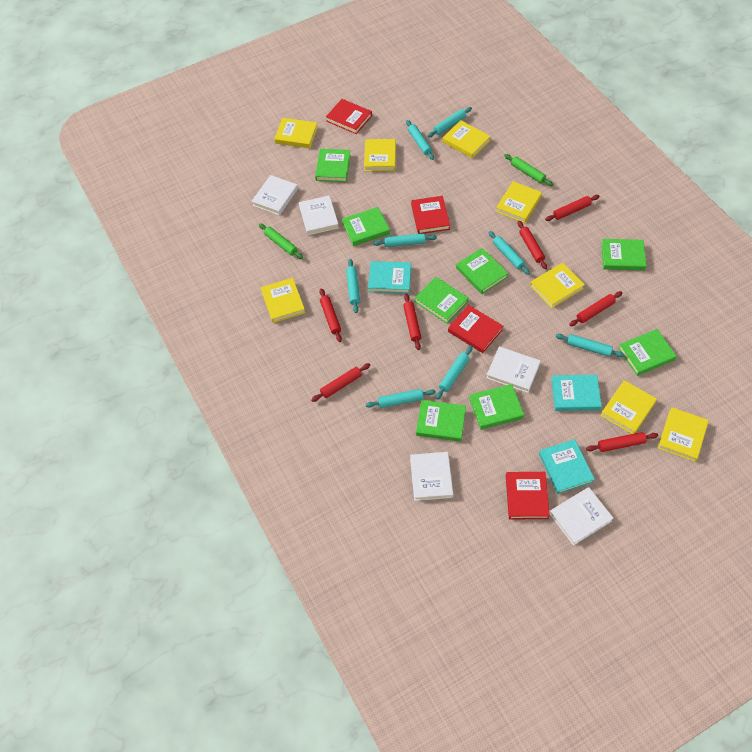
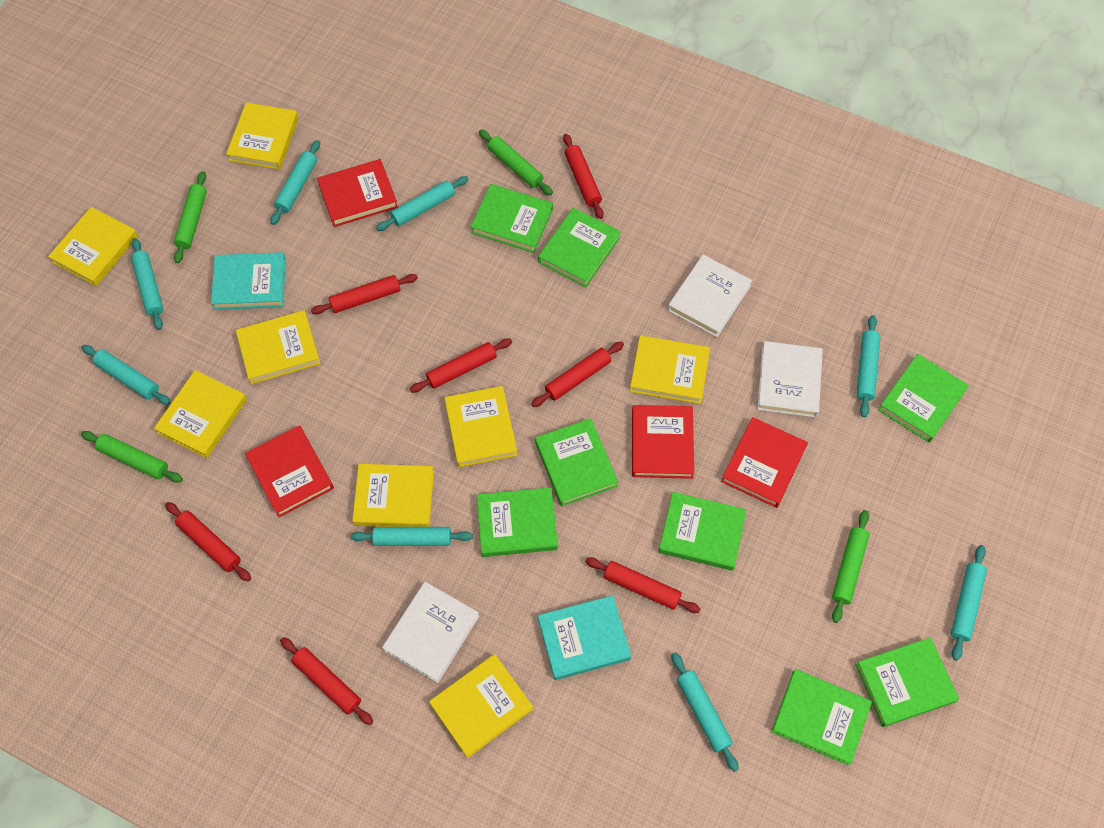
green rolling pin: [259,223,303,259] [504,154,553,186] = 2 -> [81,431,183,482] [174,171,207,263] [479,129,553,195] [832,510,870,623] = 4
turquoise book: [368,261,411,294] [539,439,595,494] [551,375,602,411] = 3 -> [211,252,286,310] [538,595,631,680] = 2
white book: [251,175,298,215] [299,195,339,235] [410,452,453,501] [486,347,540,393] [550,487,614,546] = 5 -> [382,582,479,683] [668,255,752,337] [757,341,823,418] = 3

